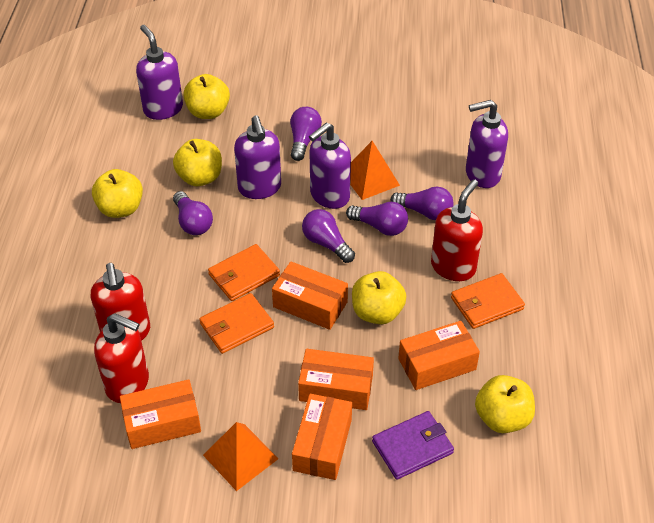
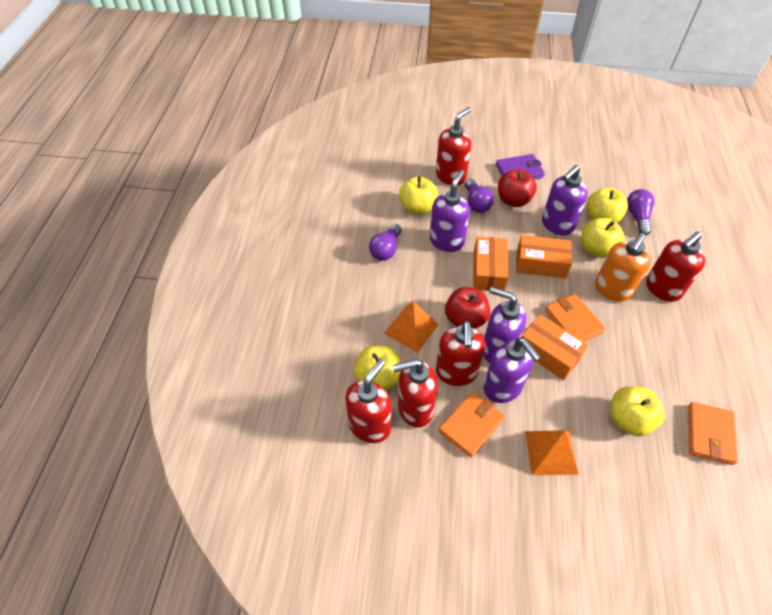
orange box: [120,379,201,449] [272,261,348,330] [292,394,352,480] [298,349,374,410] [398,321,480,390] = 5 -> [473,237,509,291] [516,235,572,279] [521,314,588,380] = 3
orange soap dispenser: none = 0 -> [595,233,651,302] = 1
purple light bulb: [173,191,213,235] [290,107,322,161] [302,209,355,263] [346,202,408,236] [390,187,454,220] = 5 -> [369,224,402,261] [465,178,494,213] [627,189,655,236] = 3
red apple: none = 0 -> [445,287,490,329] [498,169,537,207] = 2
red soap dispenser: [91,263,150,341] [94,313,149,403] [431,179,483,281] = 3 -> [345,359,391,443] [393,359,438,428] [436,107,471,185] [436,321,485,386] [646,231,706,302] = 5

